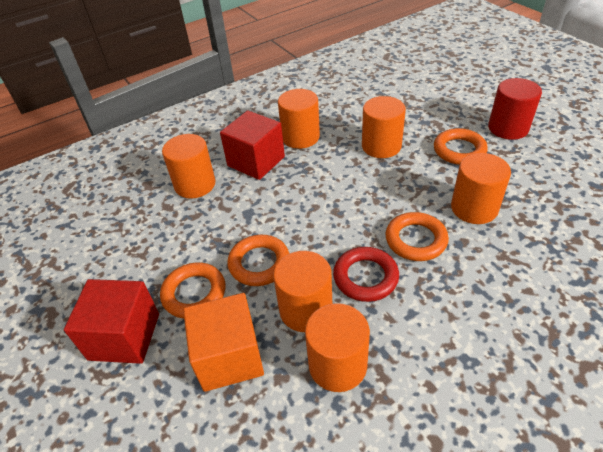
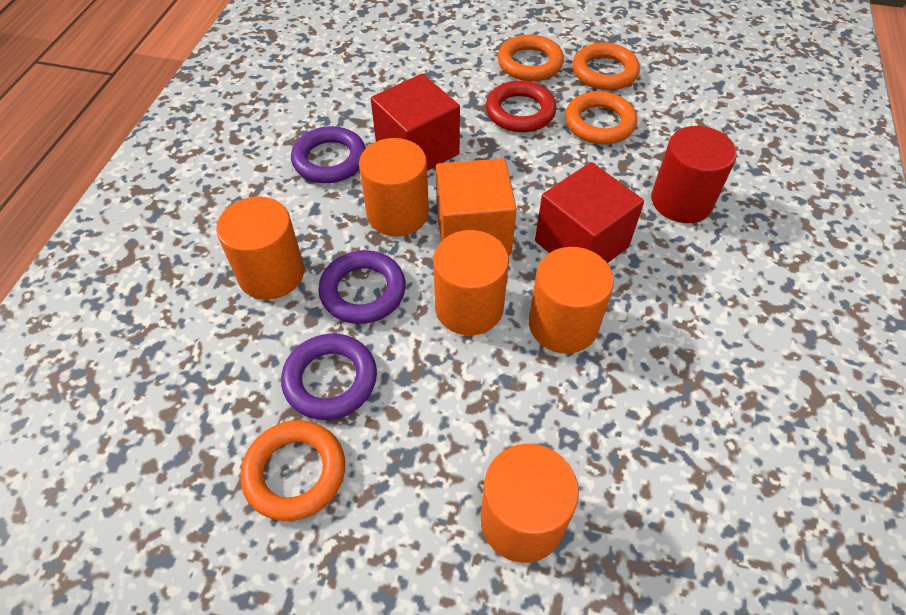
orange cylinder: [162,134,216,199] [273,251,332,332] [278,89,320,149] [305,303,370,392] [362,96,406,158] [451,153,511,224] = 6 -> [216,197,304,300] [359,138,429,236] [433,230,509,335] [481,444,579,563] [529,247,614,353] = 5
purple ring: none = 0 -> [281,333,377,420] [291,126,366,183] [318,250,406,324] = 3

